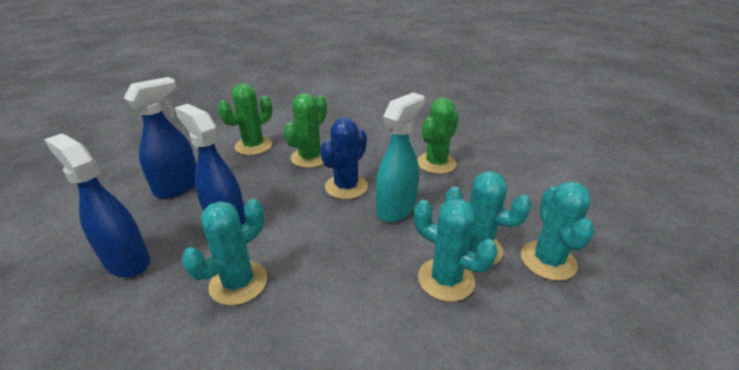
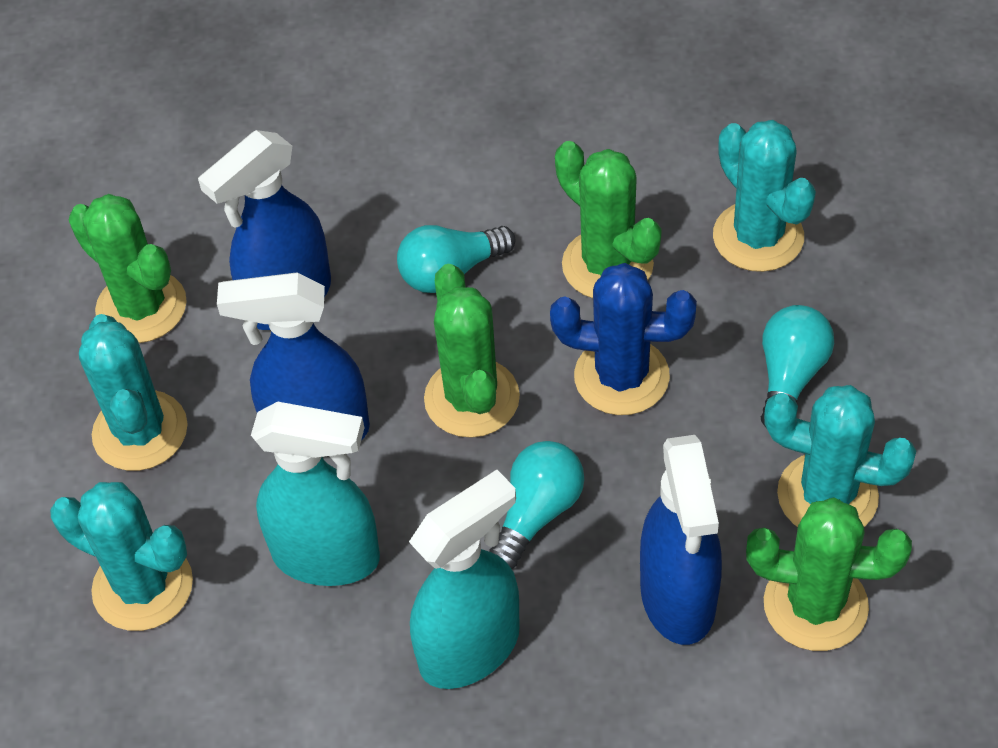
green cactus: [218,83,272,155] [284,93,327,168] [417,98,459,174] = 3 -> [69,194,187,343] [424,264,520,438] [555,141,662,298] [746,497,912,651] = 4
turquoise light bulb: none = 0 -> [397,225,516,293] [489,441,584,569] [761,305,834,427] = 3
turquoise spray bottle: [376,93,425,222] = 1 -> [251,401,380,586] [409,470,520,689] = 2

